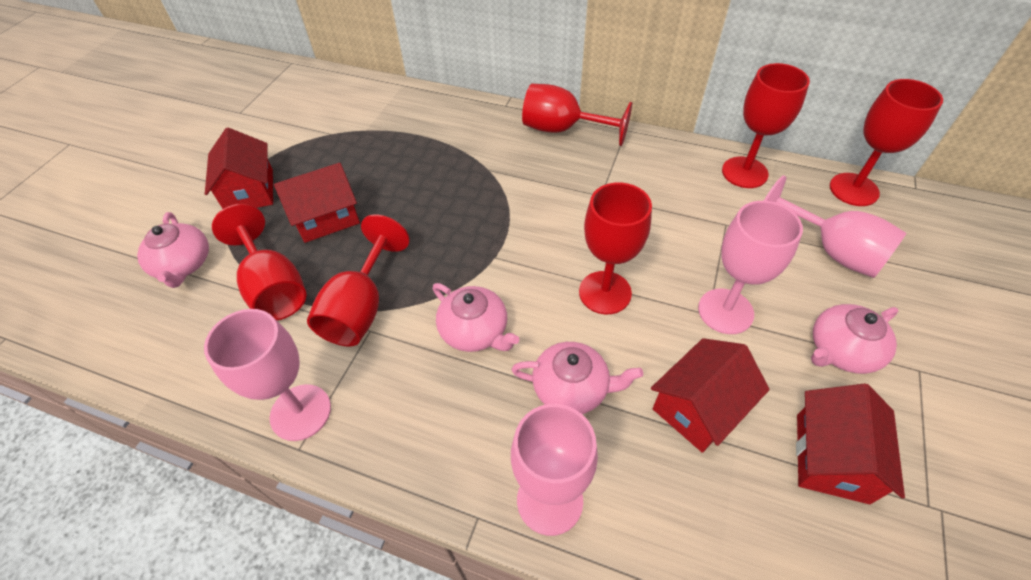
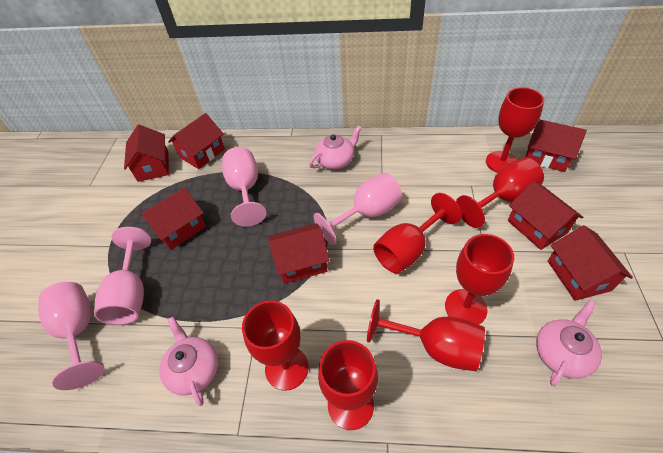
pink teapot: [137,212,209,288] [433,283,519,352] [511,342,643,414] [811,304,898,374] = 4 -> [159,316,218,406] [309,125,362,169] [536,300,602,386] = 3
red goblet: [212,204,306,320] [307,214,410,347] [522,84,632,146] [579,182,652,314] [722,63,810,188] [830,79,943,206] = 6 -> [242,300,309,391] [318,340,378,430] [367,299,485,371] [373,193,462,274] [445,234,514,325] [456,158,544,228] [486,87,544,173] = 7
red house: [205,127,273,209] [274,163,360,243] [651,338,770,453] [796,384,905,504] = 4 -> [124,125,169,182] [140,187,206,250] [168,113,225,169] [268,223,330,284] [508,181,583,250] [525,119,587,172] [548,225,633,301] = 7

